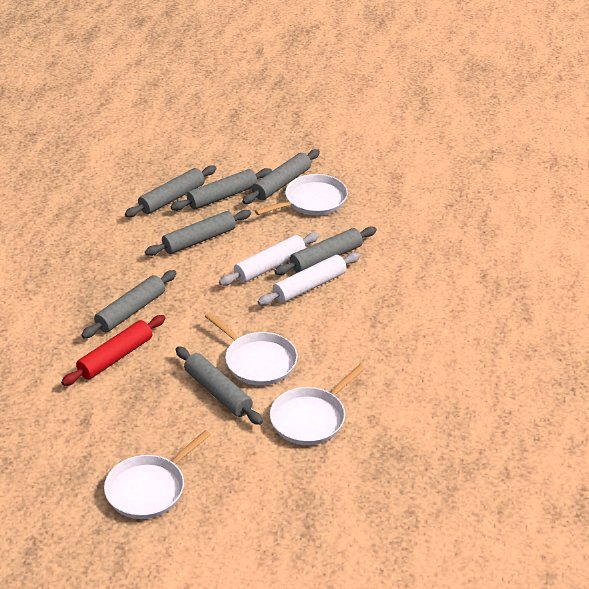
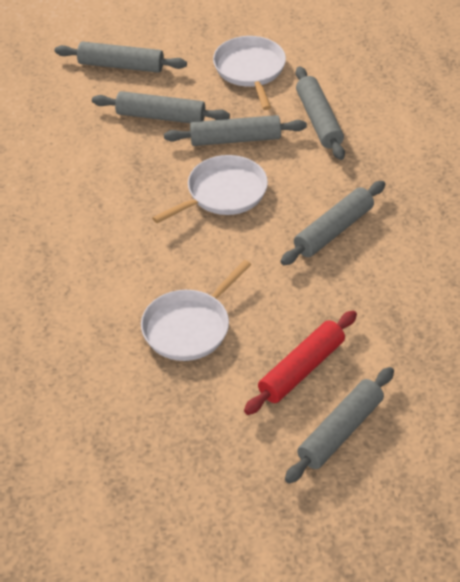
grey rolling pin: [81,270,177,338] [125,165,217,217] [145,210,251,256] [170,168,272,211] [176,346,263,425] [242,149,320,204] [274,226,377,275] = 7 -> [55,42,187,73] [92,91,230,123] [164,115,307,146] [281,181,385,265] [285,367,394,484] [296,66,345,160] = 6
white pan: [104,430,211,519] [204,312,298,386] [255,174,348,215] [270,364,365,445] = 4 -> [141,260,251,361] [152,155,268,223] [213,36,286,110] = 3
white rolling pin: [219,232,319,286] [258,252,360,306] = 2 -> none = 0

